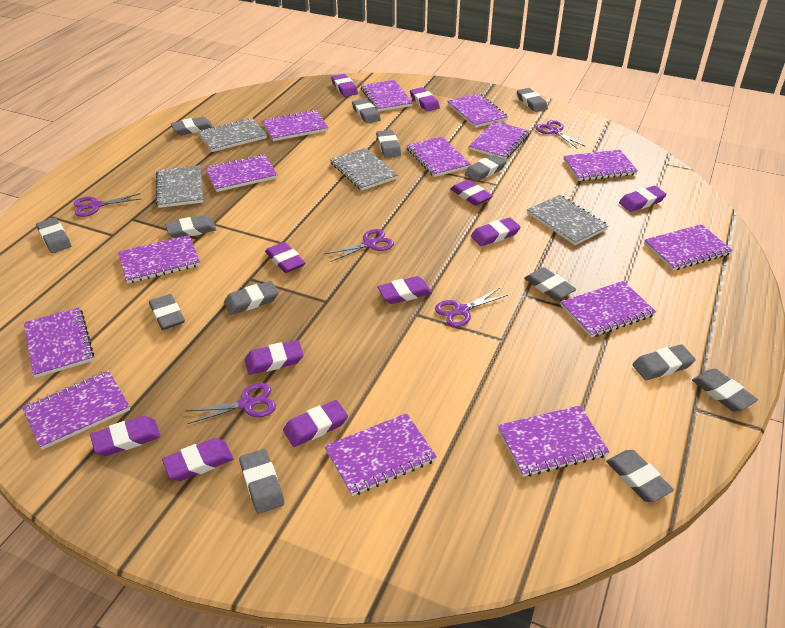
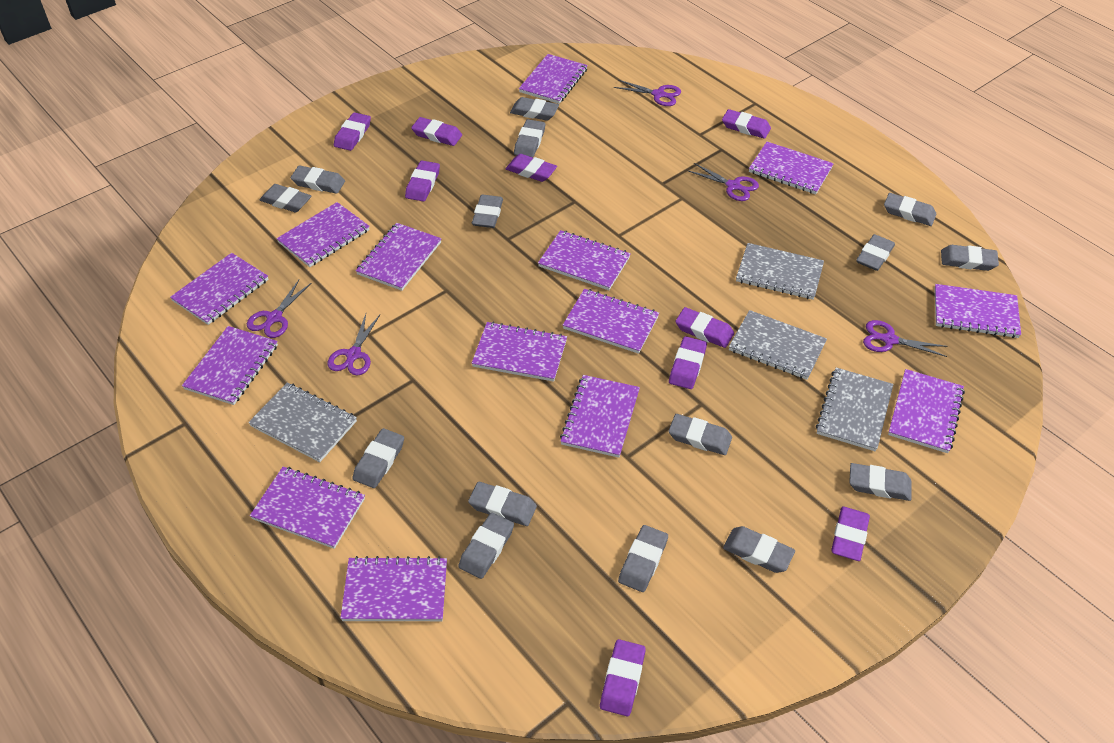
grey eraser: [36,218,71,253] [149,294,185,330] [165,215,216,238] [171,117,213,135] [224,281,279,315] [239,449,284,514] [352,98,381,124] [376,130,401,158] [465,155,507,182] [517,88,548,112] [524,267,576,300] [606,450,674,502] [632,344,696,380] [692,369,758,412] = 14 -> [260,184,311,212] [290,165,345,194] [353,428,404,488] [458,513,514,579] [468,482,537,526] [472,195,503,228] [510,97,559,121] [514,119,545,157] [618,525,668,592] [669,414,732,455] [723,526,795,573] [849,463,912,501] [856,234,895,271] [884,193,936,226] [941,245,999,271] = 15
purple eraser: [90,416,161,456] [162,438,233,481] [245,340,304,375] [265,242,305,273] [283,400,348,447] [331,74,358,97] [377,276,432,304] [410,87,440,111] [450,180,493,206] [471,217,521,246] [619,186,667,212] = 11 -> [334,112,371,151] [405,161,440,202] [411,117,462,146] [506,154,557,182] [600,639,646,716] [669,336,707,389] [675,307,734,348] [722,109,771,139] [831,506,870,561] = 9

